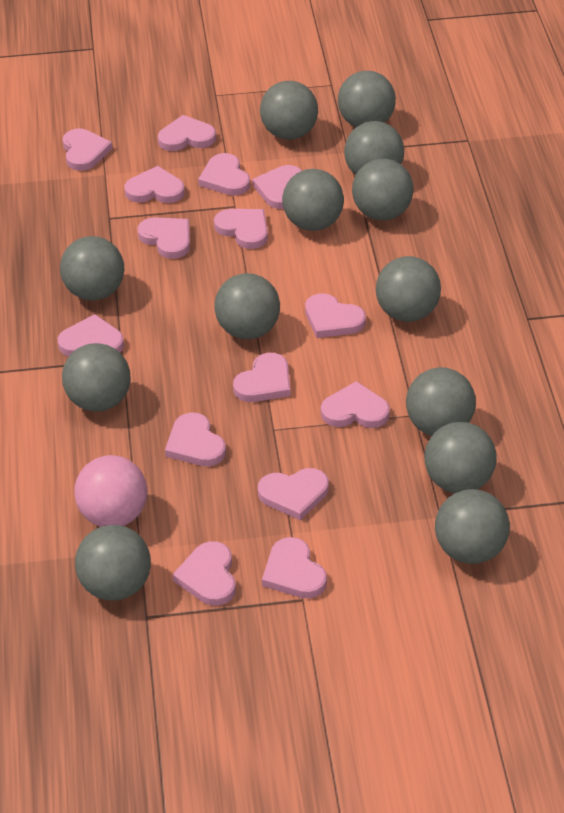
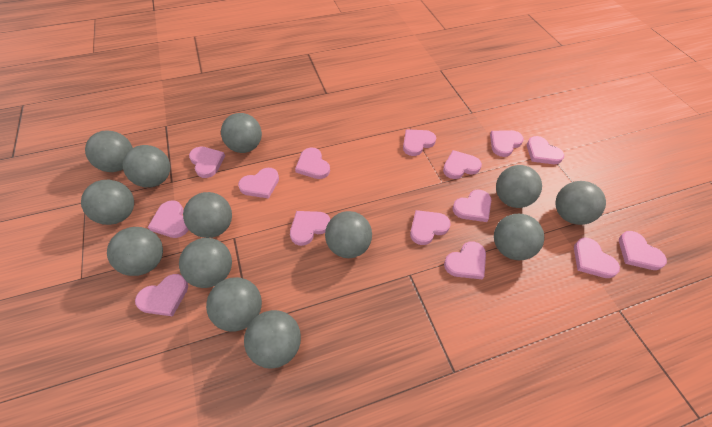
pink ball: [74,455,147,527] = 1 -> none = 0

